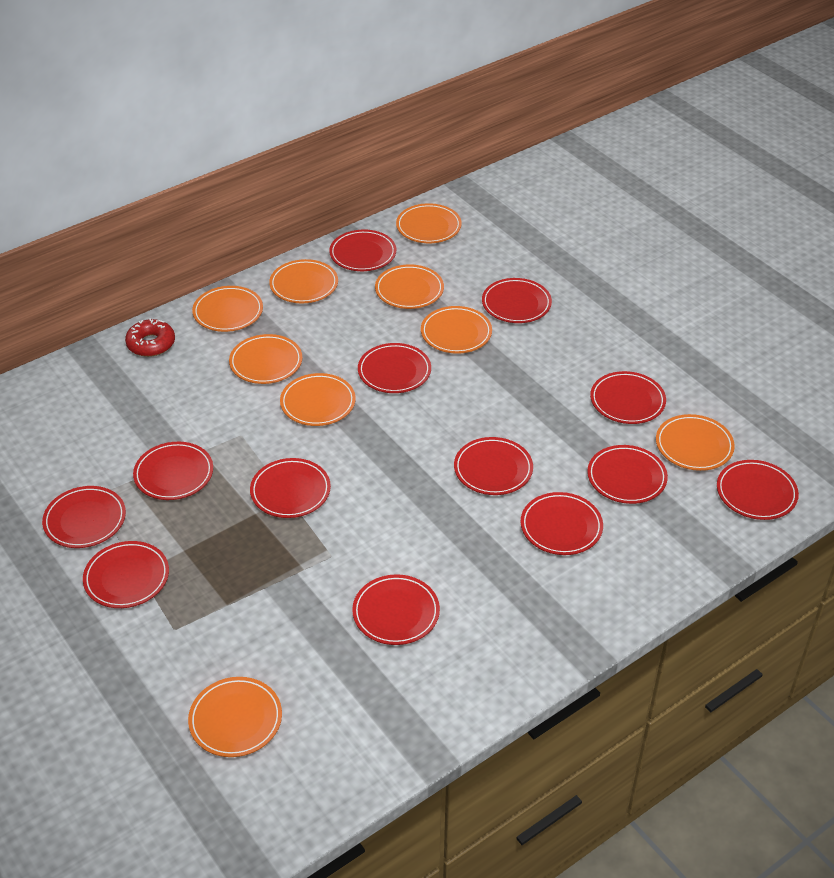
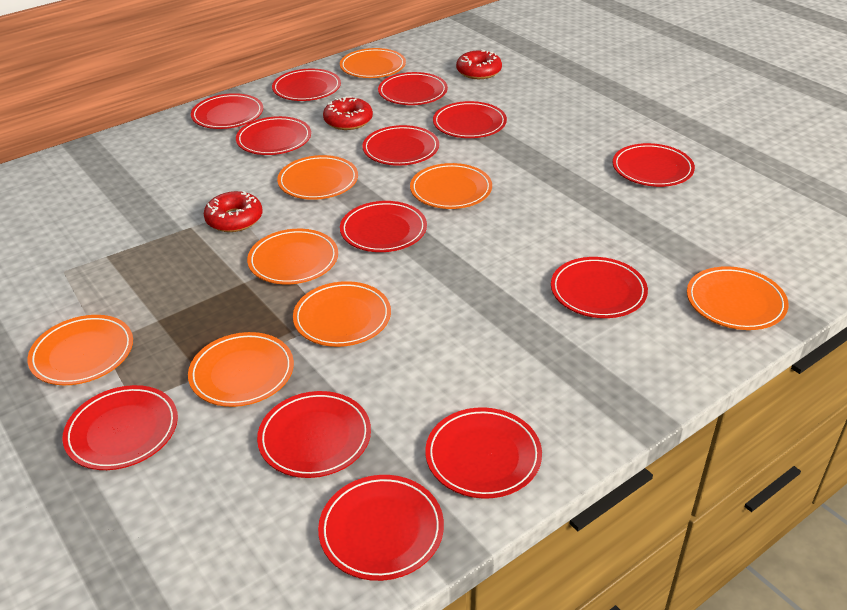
orange plate: [188,677,282,757] [192,286,263,332] [229,334,302,384] [269,259,338,303] [280,373,356,426] [375,265,444,309] [396,203,462,243] [421,306,492,354] [656,414,735,471] = 9 -> [27,315,133,385] [188,332,294,407] [247,229,338,284] [277,155,358,200] [293,281,391,347] [340,48,406,78] [410,163,492,209] [687,266,789,330] = 8
red donut: [125,318,175,357] = 1 -> [204,191,263,232] [323,96,373,130] [456,49,502,79] = 3

